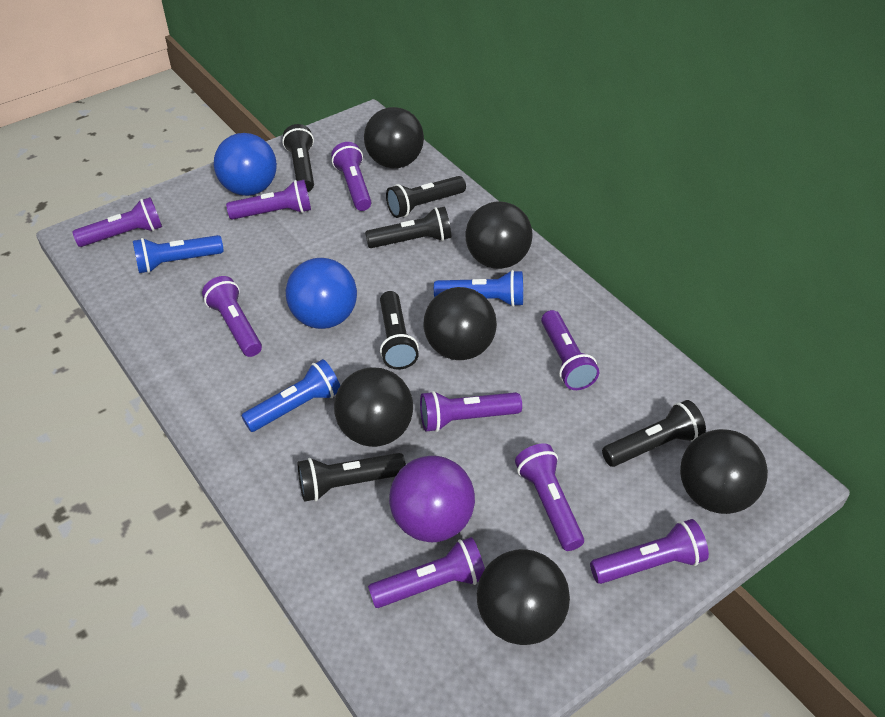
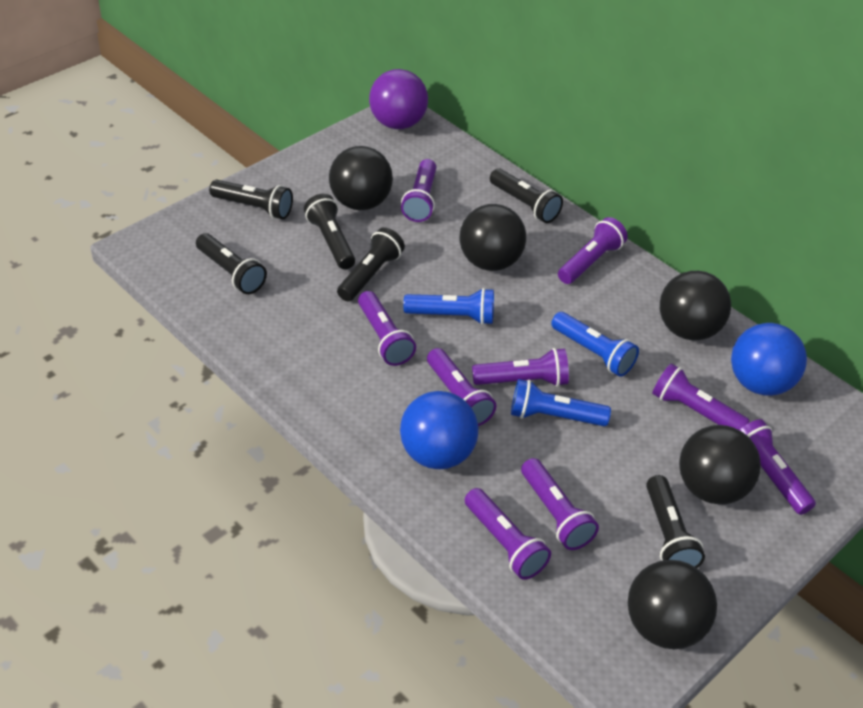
black ball: [334,367,413,447] [364,107,424,168] [424,287,497,360] [465,201,533,269] [477,549,570,645] [680,429,768,514] = 6 -> [329,146,393,210] [460,204,526,271] [628,560,717,649] [660,271,731,340] [679,425,761,505] = 5

